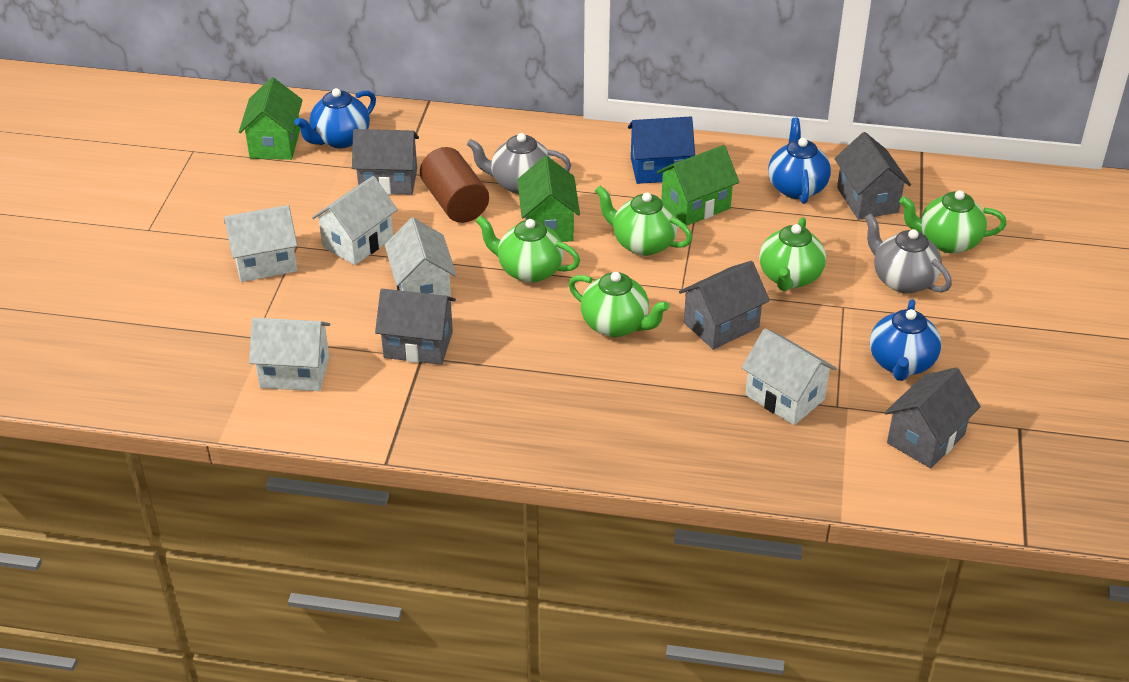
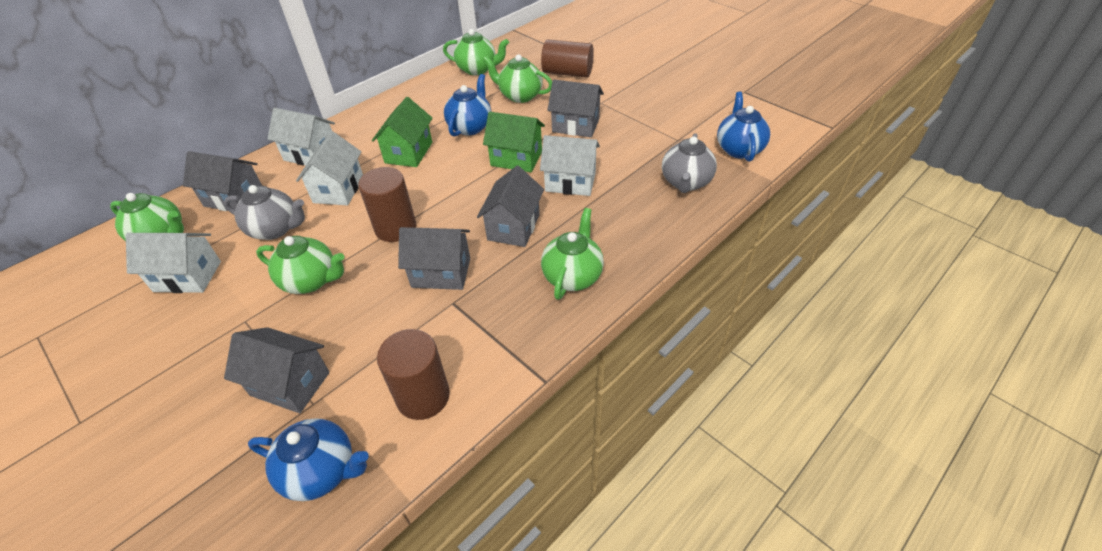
blue house: [628,116,695,184] = 1 -> none = 0
brown cylinder: [420,147,489,223] = 1 -> [358,167,416,242] [377,329,450,420] [541,39,594,77] = 3
green house: [239,77,303,160] [517,156,580,242] [657,145,739,225] = 3 -> [372,97,433,167] [483,112,545,172] = 2
white house: [224,205,298,282] [249,318,330,391] [312,176,398,265] [385,217,456,297] [741,328,837,425] = 5 -> [126,233,221,293] [268,108,335,166] [296,131,363,205] [540,135,600,196] = 4

